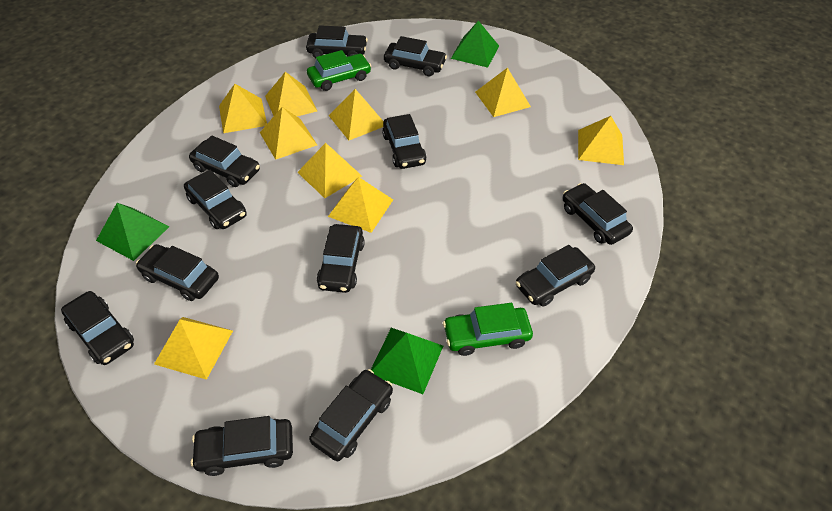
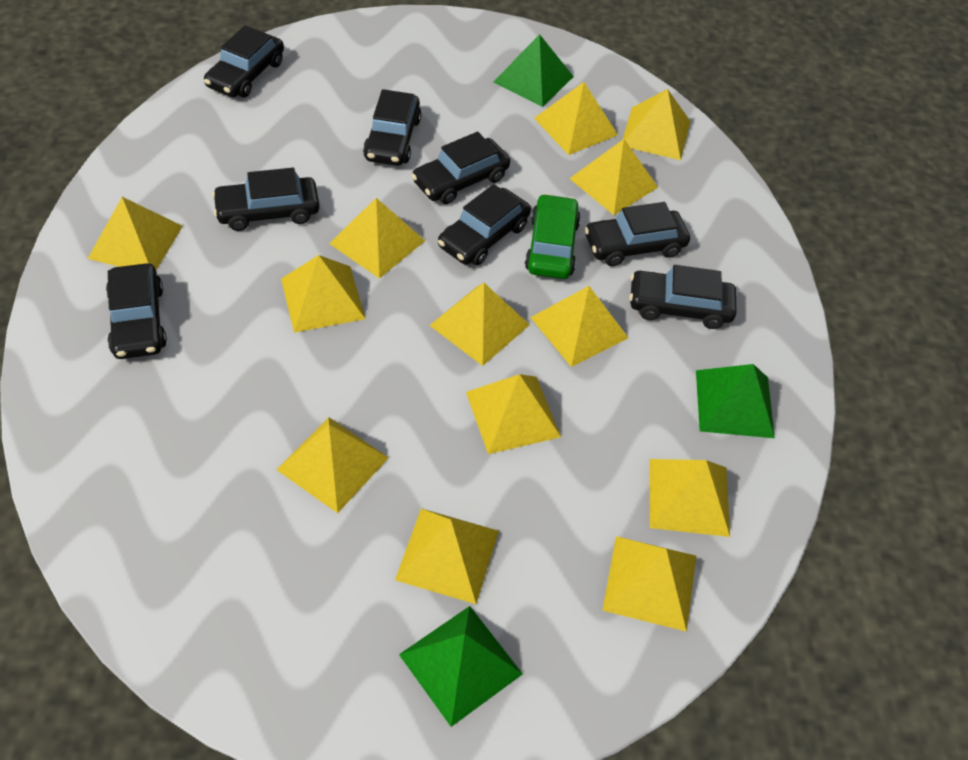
black car: [61,291,134,365] [136,244,219,301] [184,170,247,229] [189,135,260,187] [191,416,293,476] [306,25,368,58] [309,369,393,461] [317,224,365,293] [382,114,427,169] [384,36,447,76] [516,245,595,307] [563,183,633,245] = 12 -> [106,263,167,359] [204,25,284,98] [212,168,320,231] [363,89,421,166] [411,132,510,204] [438,184,531,265] [584,202,690,266] [629,265,736,329] = 8
green car: [307,50,371,91] [443,303,533,356] = 2 -> [525,194,581,279] = 1
yellow pyramid: [154,317,233,380] [219,84,267,133] [260,107,317,160] [265,72,317,116] [297,143,362,198] [328,177,393,233] [329,89,383,140] [475,67,531,117] [578,116,624,165] = 9 -> [88,197,183,270] [276,417,389,513] [281,255,366,333] [329,198,425,279] [395,508,499,604] [429,283,530,366] [466,374,561,454] [530,286,628,367] [534,82,618,155] [569,139,658,215] [602,536,696,632] [622,89,690,160] [649,459,730,537] = 13

